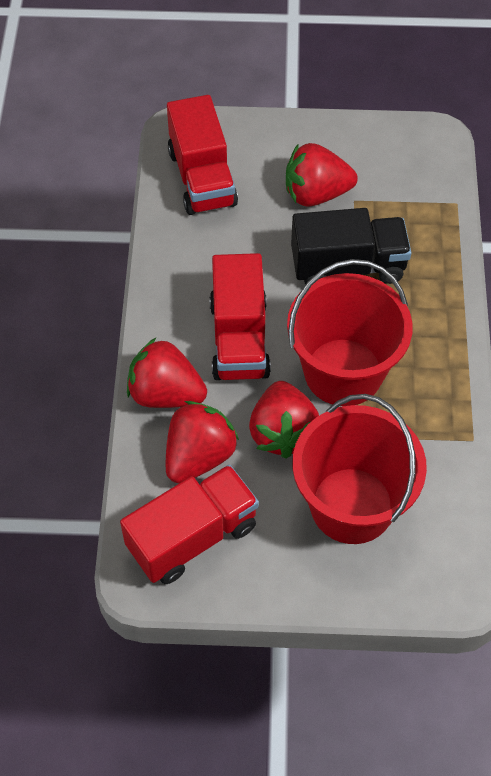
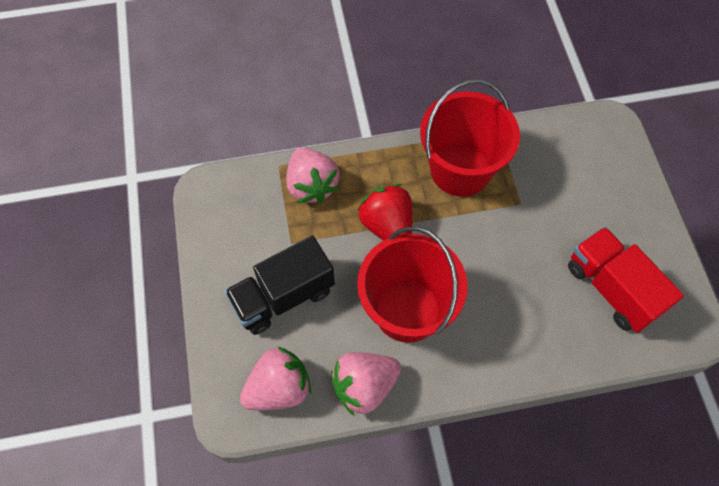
pink strawberry: none = 0 -> [240,346,311,410] [286,148,340,204] [331,352,401,416] = 3
red strawberry: [127,338,207,408] [166,401,239,483] [249,381,319,459] [286,143,358,207] = 4 -> [357,184,413,241] = 1
red truck: [120,465,259,584] [167,95,238,215] [209,253,271,380] = 3 -> [568,227,684,333] = 1

